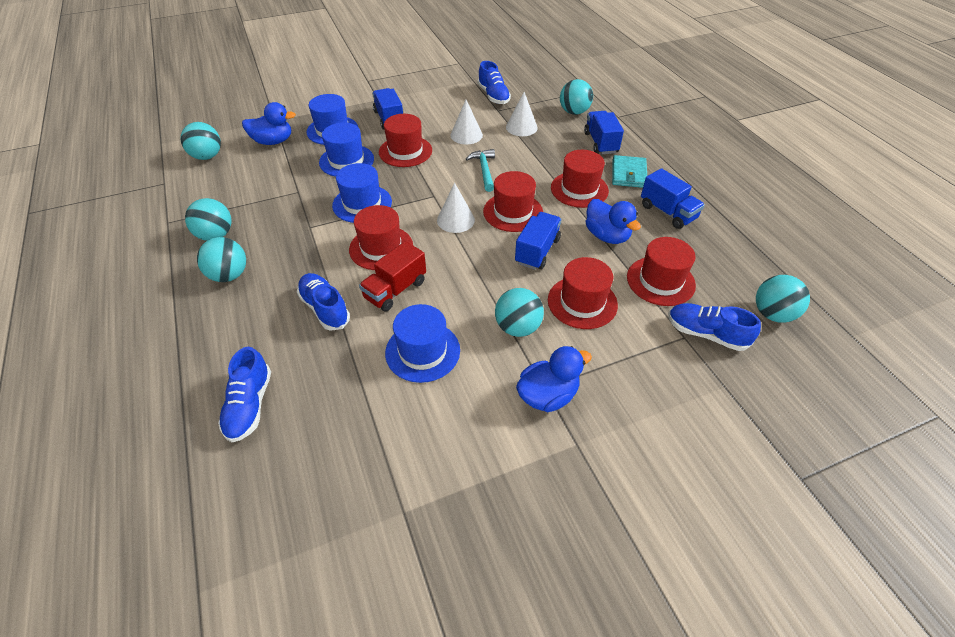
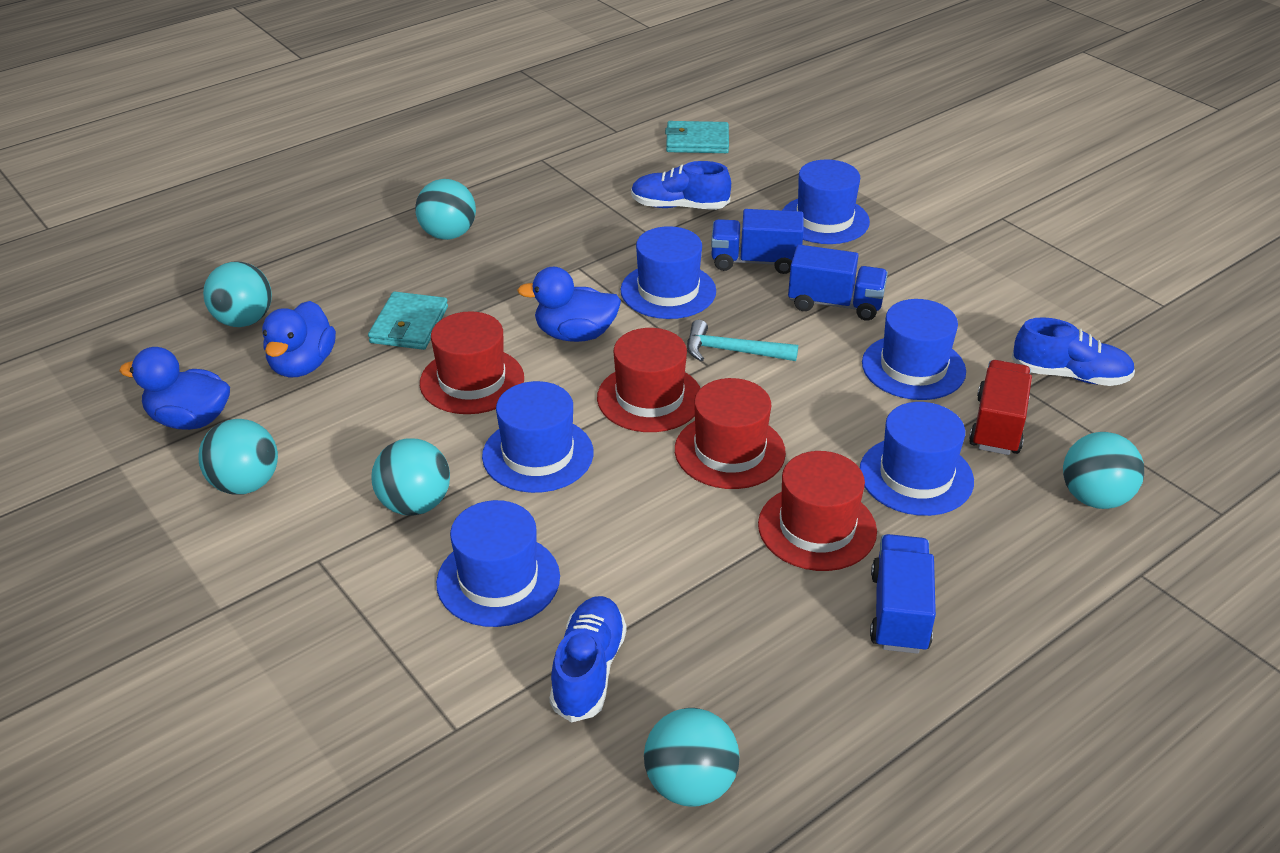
blue hat: [307,94,358,145] [319,123,374,177] [332,163,392,223] [385,304,460,383] = 4 -> [436,500,560,627] [482,381,594,493] [621,226,716,319] [782,159,870,244] [860,402,974,516] [862,299,966,400] = 6
blue shoe: [218,347,271,442] [297,273,350,331] [478,61,511,104] [668,303,761,351] = 4 -> [550,596,626,723] [631,161,731,210] [1011,317,1135,386] = 3
blue truck: [372,88,403,130] [515,212,562,270] [584,111,624,154] [641,168,705,229] = 4 -> [711,209,804,274] [788,245,888,321] [870,534,936,654] = 3
red hat: [349,205,413,270] [379,114,432,167] [483,171,543,232] [548,257,618,329] [551,150,609,208] [627,237,696,306] = 6 -> [420,311,524,414] [597,328,701,432] [675,378,786,489] [758,451,877,571] = 4
turquoise wallet: [612,155,647,188] = 1 -> [368,292,448,350] [665,121,729,153] = 2
white cone: [437,183,475,233] [450,100,483,145] [506,92,538,136] = 3 -> none = 0

